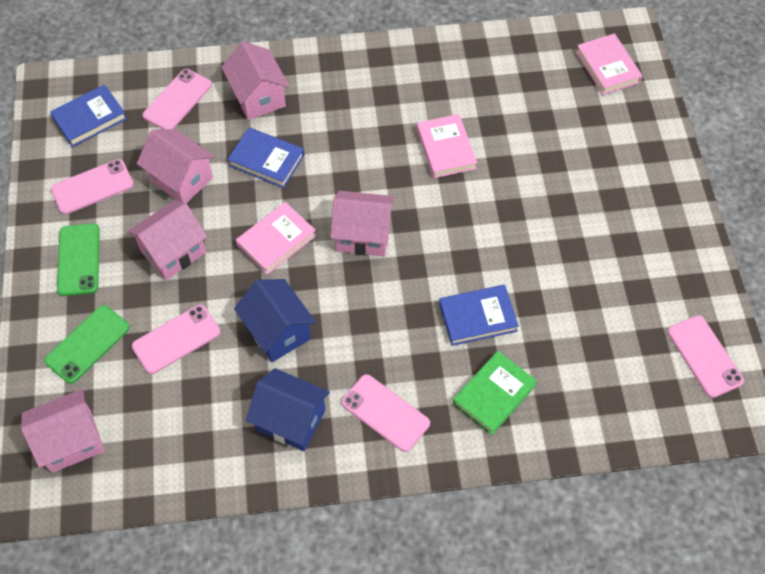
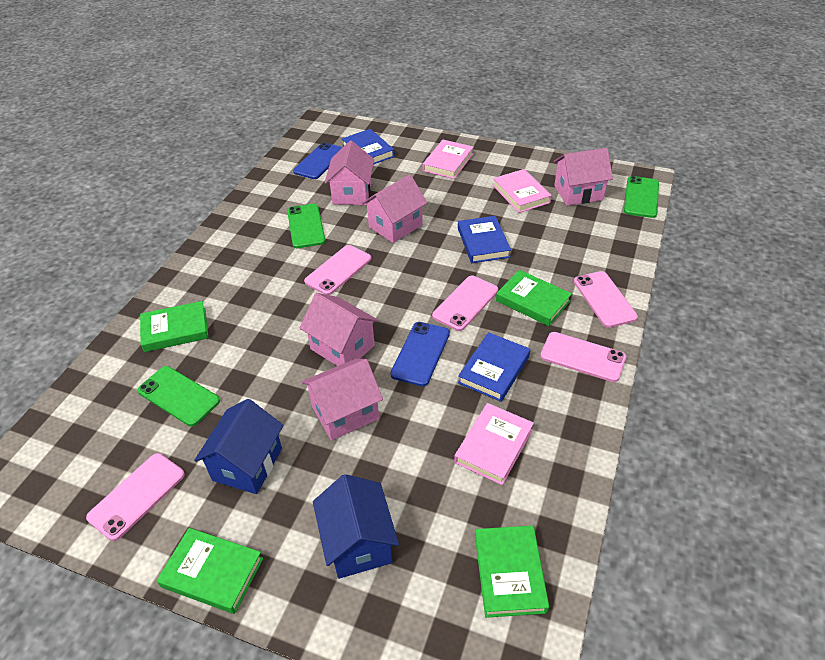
blue phone: none = 0 -> [293,142,343,179] [390,322,450,386] = 2
green book: [453,351,537,435] = 1 -> [140,301,208,352] [157,528,263,614] [475,525,549,618] [496,270,572,326] = 4
green phone: [44,305,130,384] [57,223,100,296] = 2 -> [137,366,220,426] [287,204,326,248] [624,176,659,218] = 3

